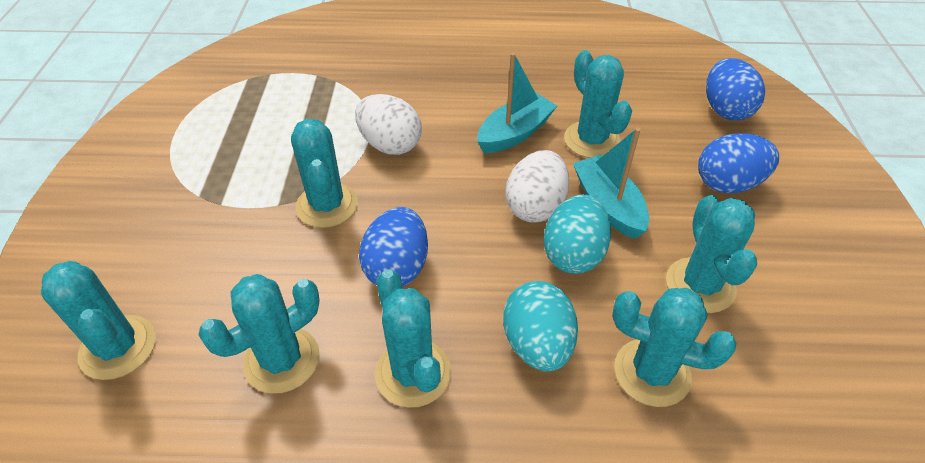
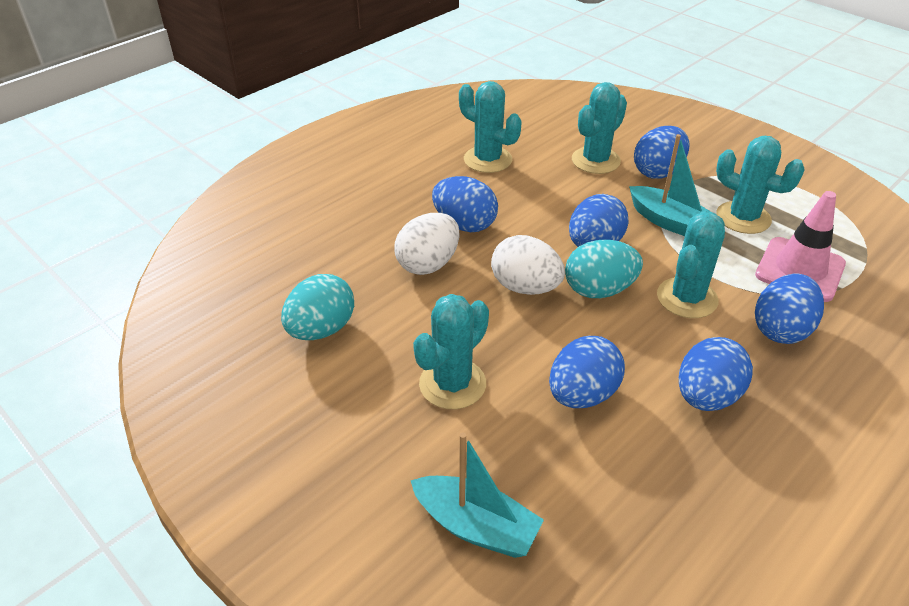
blue egg: [359,207,428,287] [698,133,779,193] [706,58,765,120] = 3 -> [432,176,498,232] [549,336,625,408] [569,194,629,247] [634,126,689,179] [679,337,753,411] [755,273,824,344] = 6
pink traffic cone: none = 0 -> [755,191,846,302] = 1
turquoise cactus: [41,261,156,380] [198,274,320,394] [291,119,358,228] [375,269,451,408] [564,50,632,158] [612,288,736,407] [666,195,757,313] = 7 -> [413,294,489,409] [459,81,521,173] [572,82,627,174] [657,212,725,318] [716,136,805,234] = 5

